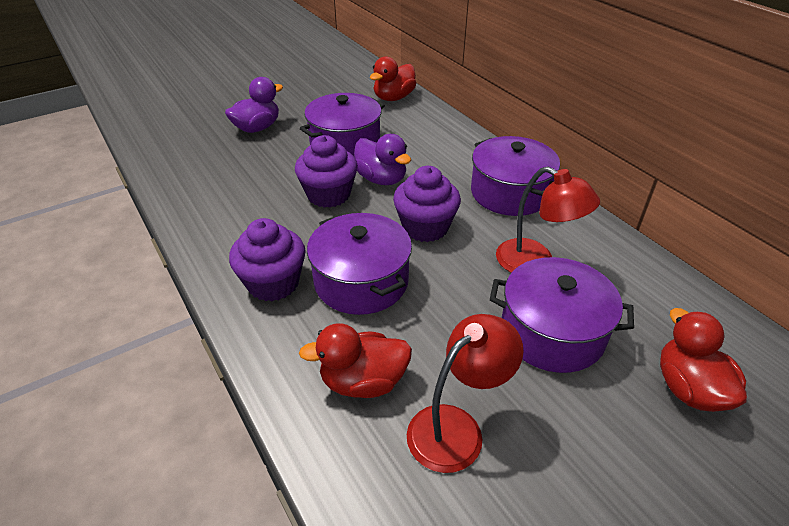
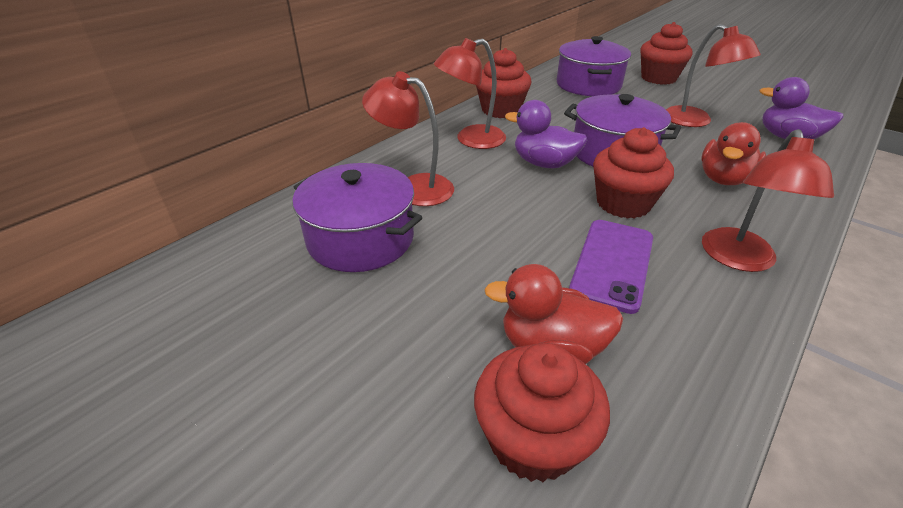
purple cupcake: [229,218,306,301] [295,135,358,208] [393,166,461,242] = 3 -> none = 0
purple phone: none = 0 -> [569,220,653,314] = 1
purple pot: [300,93,385,156] [307,213,412,315] [471,136,560,216] [490,257,634,373] = 4 -> [292,163,423,272] [557,36,631,96] [564,94,681,167] = 3
red cupcake: none = 0 -> [474,343,610,482] [476,48,531,118] [593,127,674,219] [640,22,693,85] = 4
red duck: [299,323,412,398] [370,56,416,101] [660,308,747,412] = 3 -> [484,264,623,364] [701,122,766,185] = 2
red lamp: [407,314,524,473] [496,167,600,273] = 2 -> [362,71,454,206] [434,38,506,149] [666,24,761,127] [702,129,834,272] = 4

